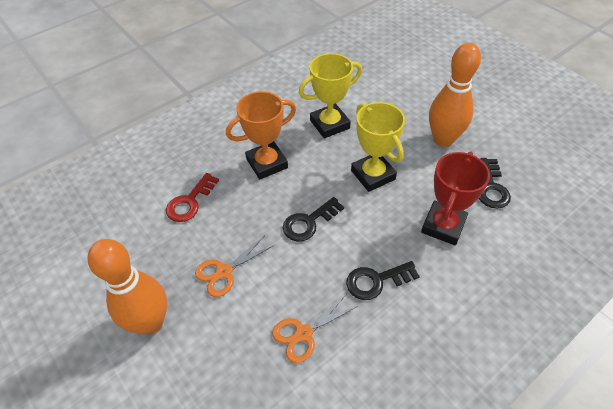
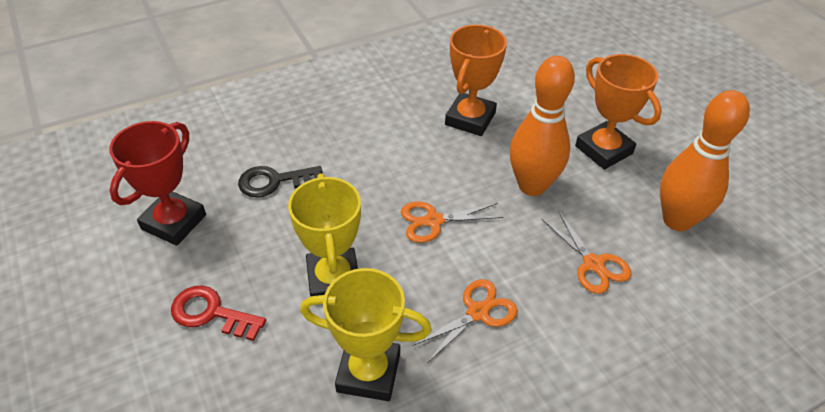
black key: [283,197,344,242] [346,261,420,300] [479,158,511,209] = 3 -> [238,166,323,197] = 1
orange scissors: [195,236,275,297] [272,295,358,363] = 2 -> [401,201,503,243] [412,279,518,363] [542,211,631,294] = 3
orange trophy: [226,91,296,180] = 1 -> [445,25,507,136] [575,54,662,170] = 2

